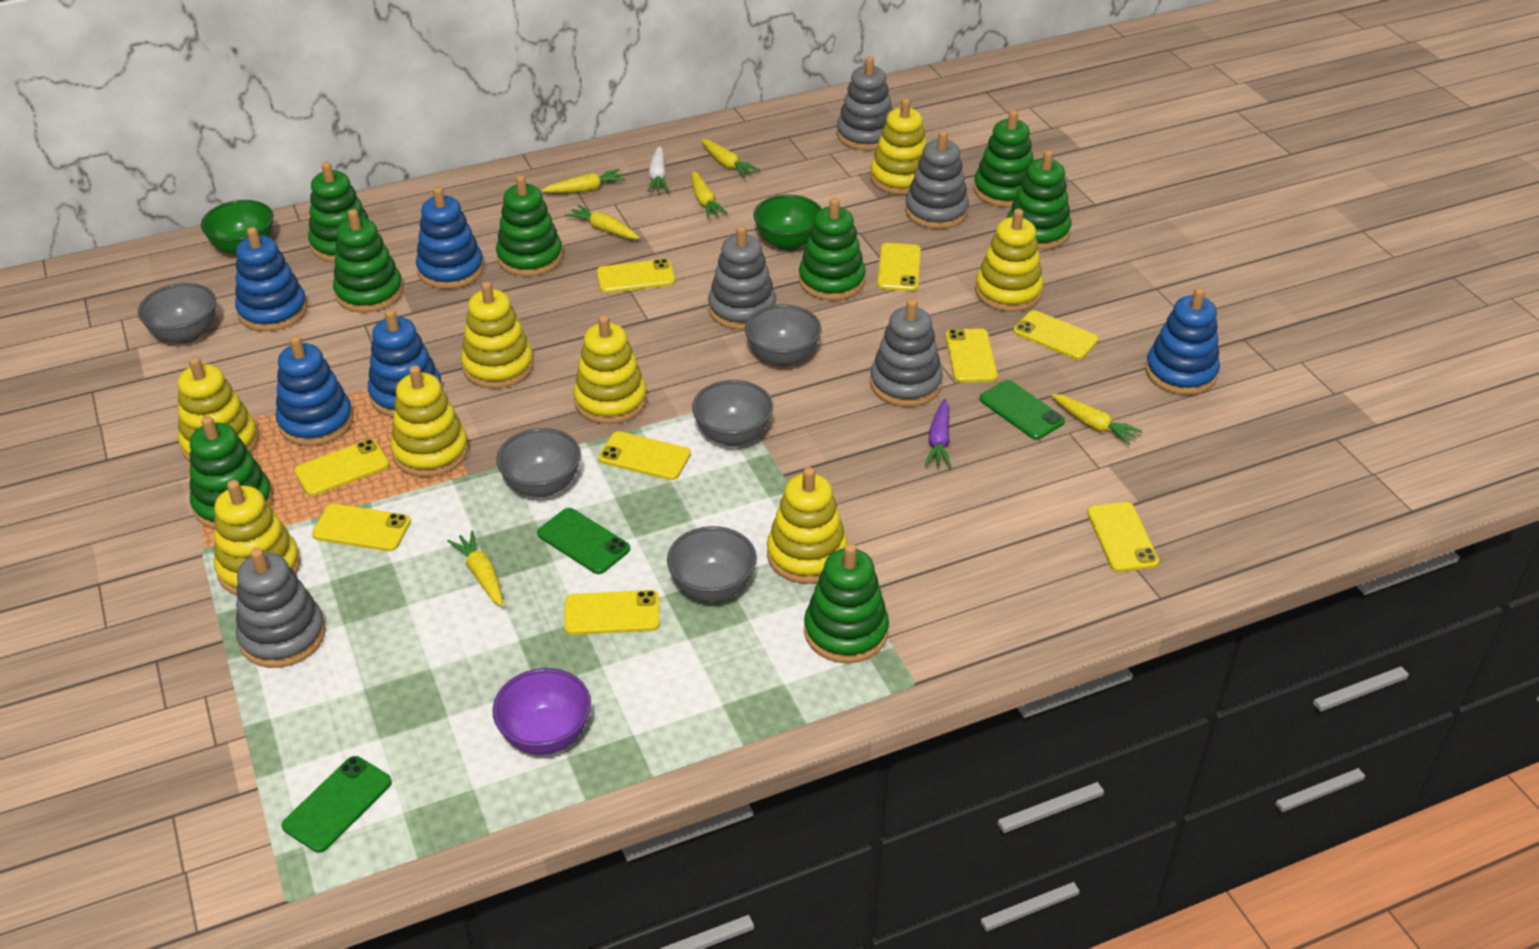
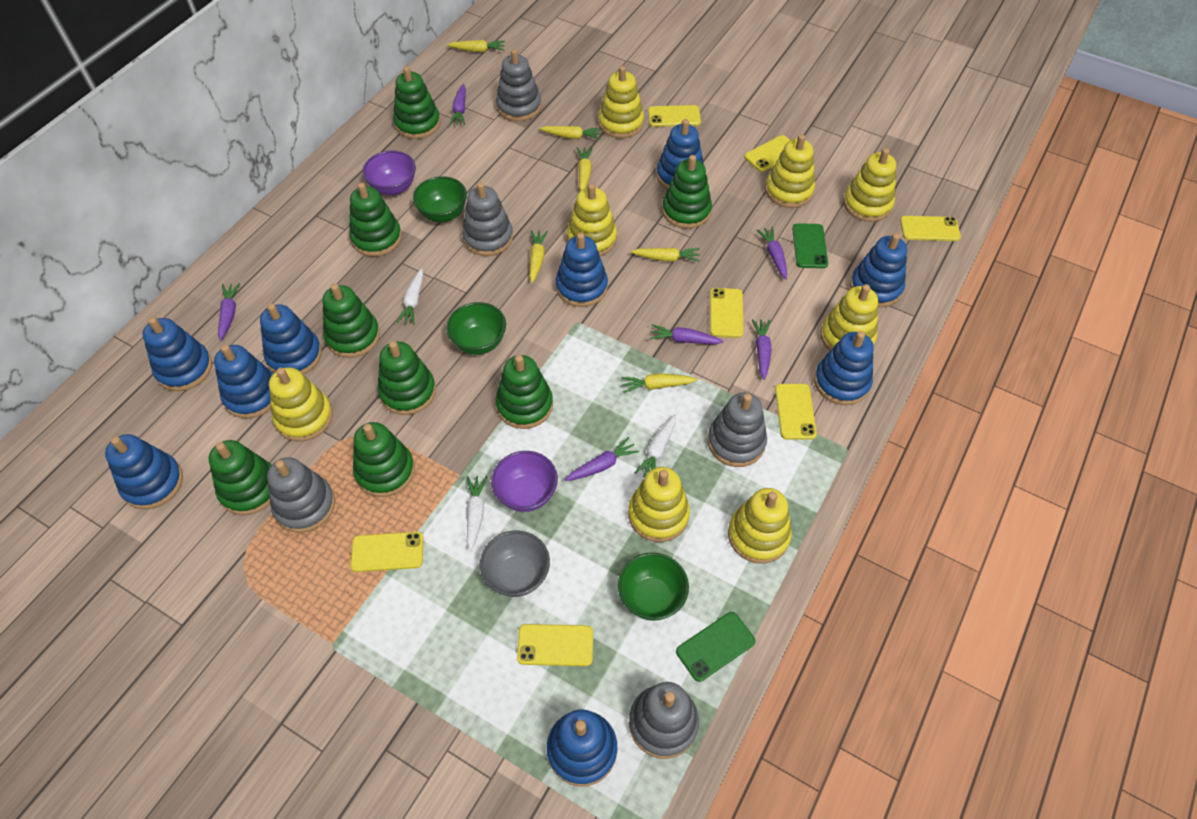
blue stacking toy: [235,227,308,332] [276,336,353,446] [368,309,443,417] [416,187,484,289] [1145,287,1220,395] = 5 -> [105,434,183,510] [142,317,212,391] [214,344,274,418] [260,303,322,375] [547,709,617,787] [556,233,608,307] [657,119,704,189] [814,331,873,405] [850,233,907,307] = 9
green bowl: [201,200,274,255] [753,195,822,251] = 2 -> [413,176,467,222] [446,302,506,355] [618,552,689,621] = 3
green phone: [282,756,392,853] [537,508,630,574] [979,380,1065,440] = 3 -> [676,612,756,682] [792,223,828,268] = 2
grey bowl: [138,283,216,344] [496,428,581,497] [667,526,757,602] [692,380,773,446] [745,305,822,367] = 5 -> [480,531,550,597] = 1
purple bowl: [492,668,591,755] = 1 -> [363,150,416,195] [491,451,558,512] = 2
purple carrot: [924,399,951,468] = 1 -> [218,283,240,341] [449,84,466,125] [565,437,639,481] [649,324,723,344] [752,319,772,380] [757,227,787,280] = 6
white carrot: [647,146,669,193] = 1 -> [396,268,423,325] [467,476,488,552] [635,415,676,477] = 3
yellow phone: [294,439,390,496] [312,504,411,551] [564,590,660,635] [597,259,675,293] [598,431,691,480] [877,243,921,291] [945,329,998,383] [1013,310,1099,360] [1087,502,1159,572] = 9 -> [351,532,423,572] [517,624,593,666] [648,105,701,127] [710,288,744,338] [744,135,790,172] [775,384,817,440] [900,216,961,241] = 7

